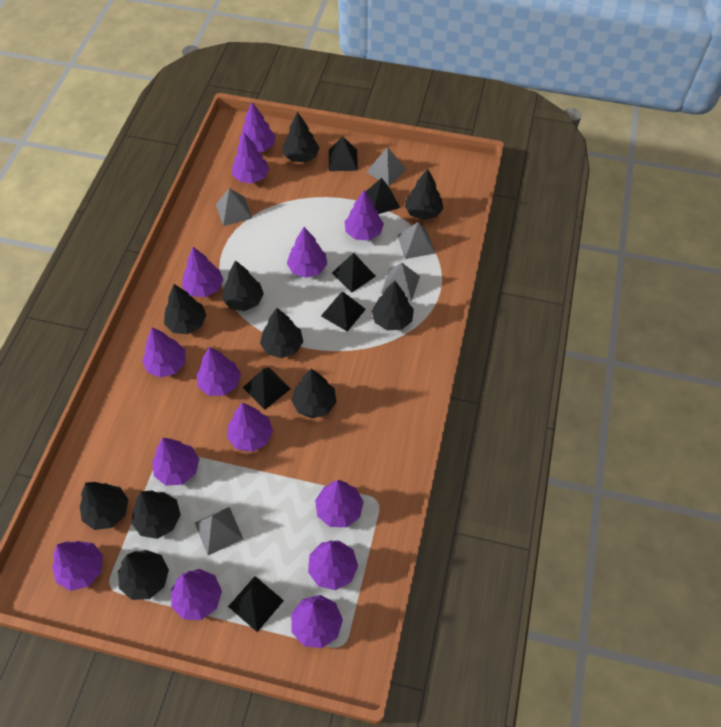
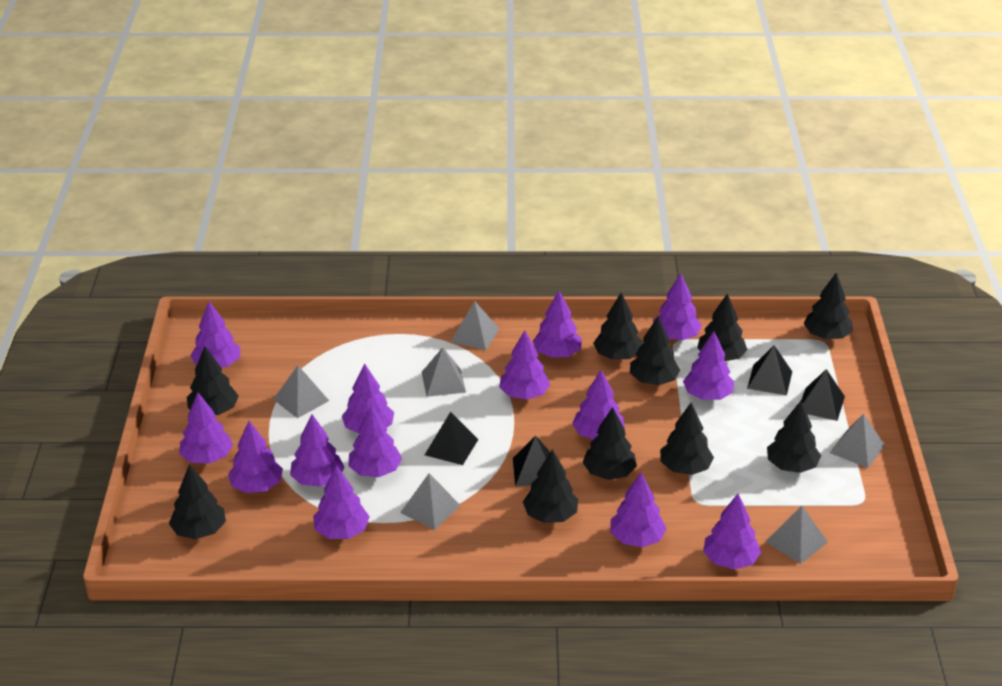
black pyramid: [228,576,284,632] [243,367,291,410] [321,292,366,332] [329,136,358,171] [332,253,376,293] [365,178,400,214] = 6 -> [425,412,478,465] [513,435,550,486] [747,345,792,395] [801,369,845,421] = 4
grey pyramid: [195,507,243,555] [216,188,252,226] [367,147,407,186] [381,263,420,301] [398,222,435,259] = 5 -> [273,365,329,418] [400,473,460,530] [422,347,466,397] [451,301,500,350] [765,506,828,564] [830,413,885,468] = 6

